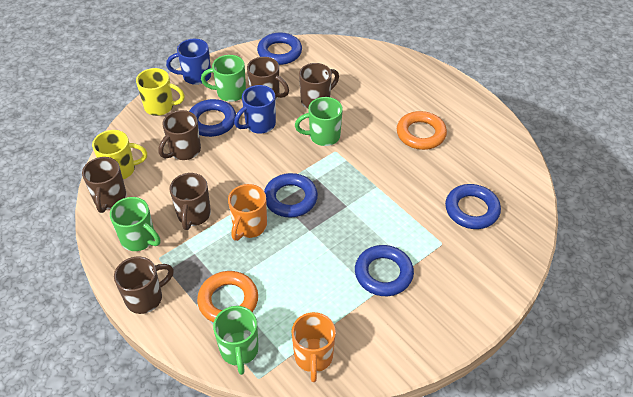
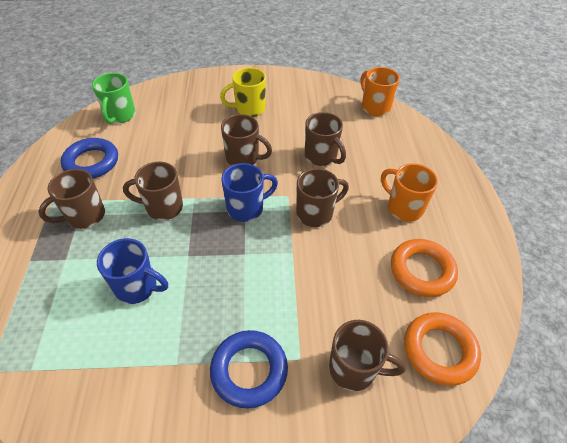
blue ring: [189,99,236,137] [257,33,302,65] [264,173,318,218] [355,245,414,296] [445,184,501,229] = 5 -> [61,138,118,179] [210,330,288,409] = 2
green mug: [110,197,160,251] [201,55,246,102] [213,306,259,375] [295,97,343,146] = 4 -> [92,73,136,124] = 1
yellow mug: [92,130,147,179] [136,68,185,116] = 2 -> [220,67,266,117] = 1

